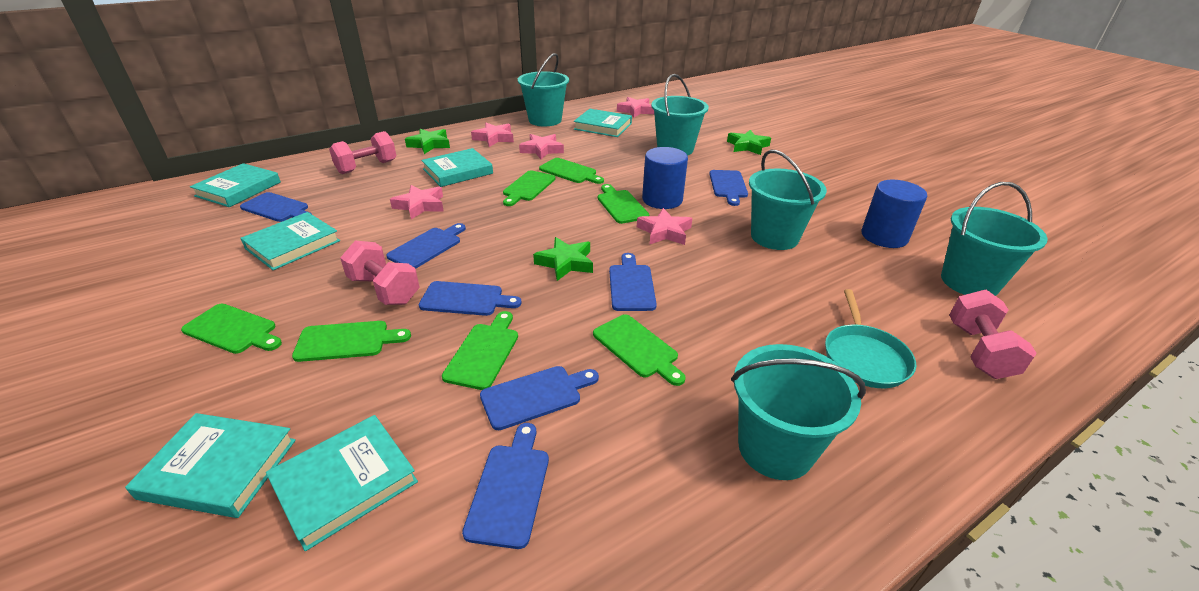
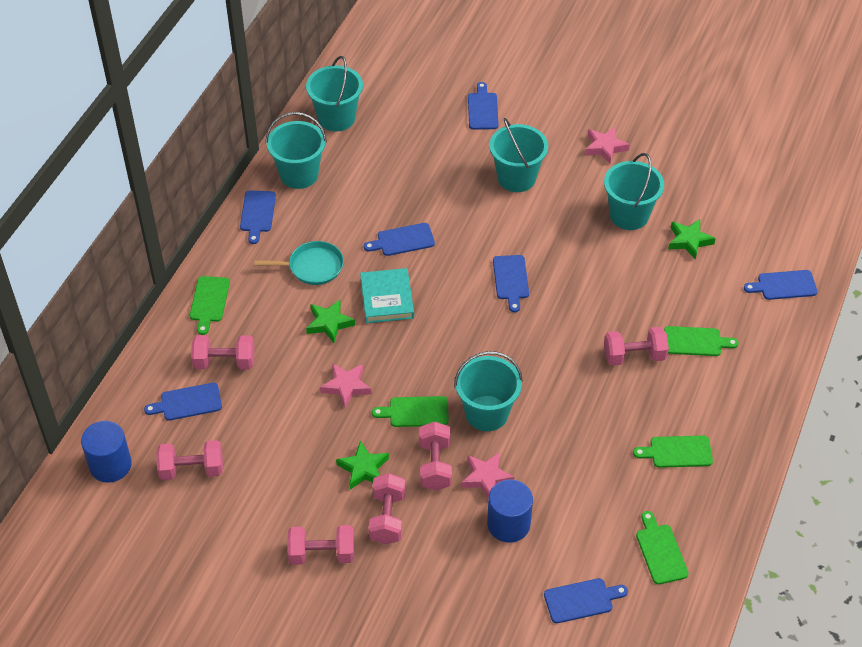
green cutting board: [181,304,282,354] [292,321,411,362] [442,311,518,390] [503,170,555,206] [539,158,604,184] [593,314,686,386] [598,184,649,224] = 7 -> [190,276,230,335] [372,396,449,427] [633,436,713,468] [636,511,689,585] [664,326,739,356] = 5
pink dumbbell: [329,131,396,174] [340,241,420,305] [949,290,1037,379] = 3 -> [156,440,223,480] [191,335,254,369] [287,525,354,565] [369,473,405,544] [419,422,452,491] [604,327,669,366] = 6
pink star: [390,185,444,219] [471,123,514,147] [519,134,564,159] [617,97,654,118] [637,208,692,245] = 5 -> [320,363,371,408] [461,452,514,499] [585,126,630,164] = 3
turquoise book: [125,413,296,518] [190,163,281,207] [240,212,340,270] [266,415,418,551] [421,148,493,187] [574,109,632,137] = 6 -> [360,268,414,323] = 1

